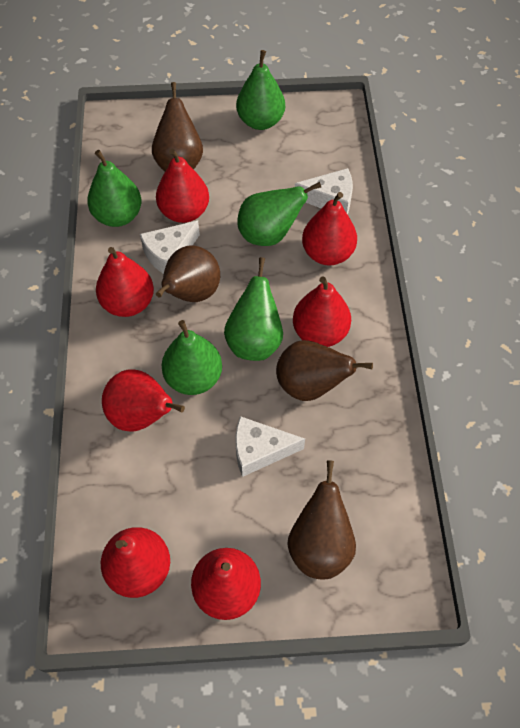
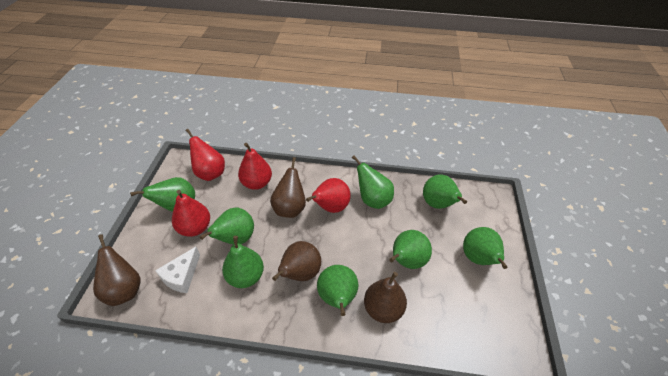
green pear: [87,150,142,227] [162,320,222,395] [224,257,283,361] [236,50,285,130] [237,182,321,246] = 5 -> [130,177,195,212] [200,207,254,245] [222,236,264,288] [317,265,358,316] [352,155,394,209] [389,230,432,269] [423,174,467,209] [463,227,508,269] = 8
red pear: [96,247,154,317] [101,527,170,598] [102,369,185,432] [156,149,209,223] [191,548,261,620] [293,276,351,347] [302,192,357,265] = 7 -> [172,190,210,237] [186,129,225,181] [238,143,272,190] [306,178,351,213] = 4
white cheese: [140,221,200,274] [235,416,305,477] [295,168,353,214] = 3 -> [155,247,200,293] = 1

